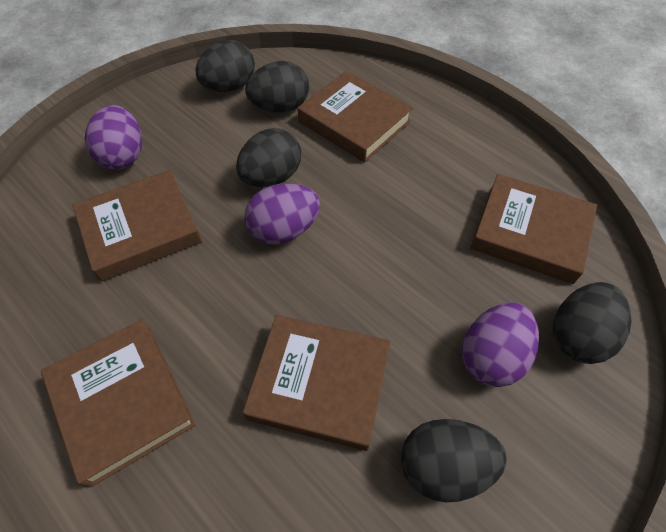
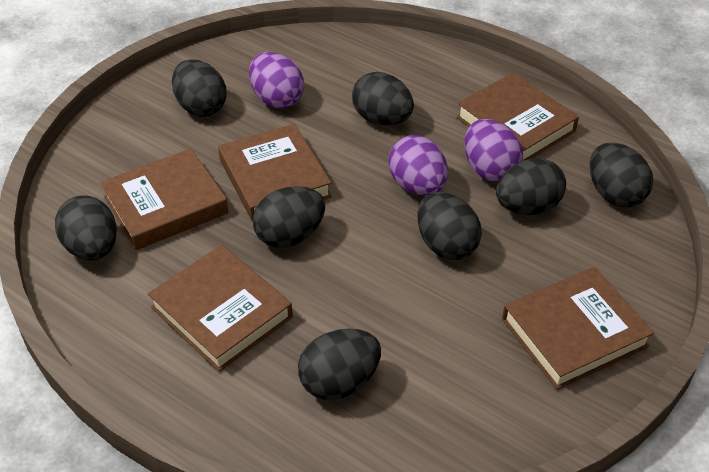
black egg: [196,40,255,92] [236,128,301,187] [245,61,309,113] [401,419,507,502] [553,282,631,364] = 5 -> [55,195,117,261] [172,59,226,117] [253,186,325,248] [298,329,381,400] [352,72,414,125] [418,192,482,260] [496,158,566,215] [590,143,653,207] = 8

